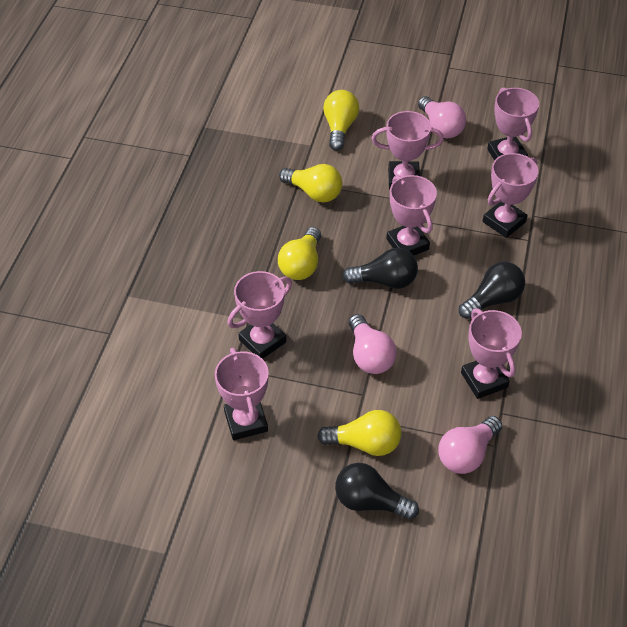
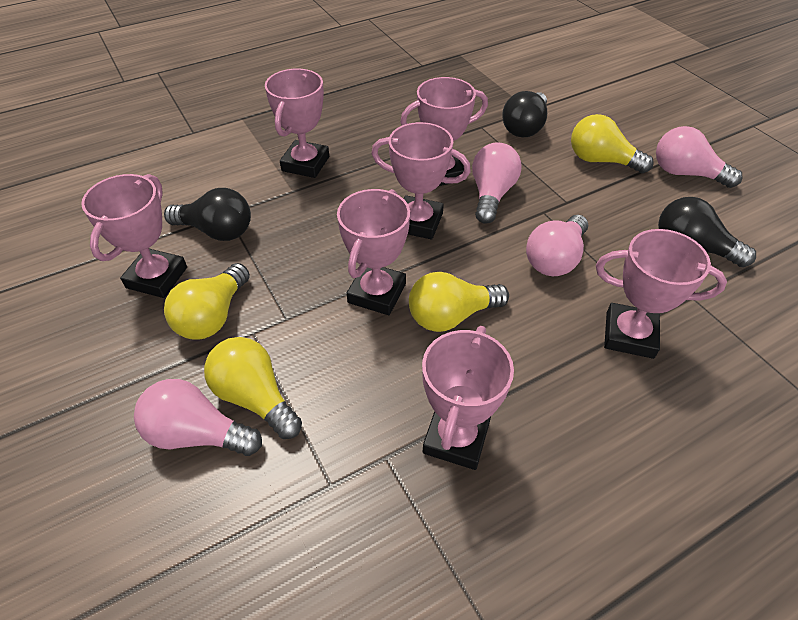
pink light bulb: [349,314,397,374] [418,96,466,138] [438,416,502,474] = 3 -> [134,379,262,456] [472,142,522,224] [526,215,588,276] [656,126,742,188] = 4

